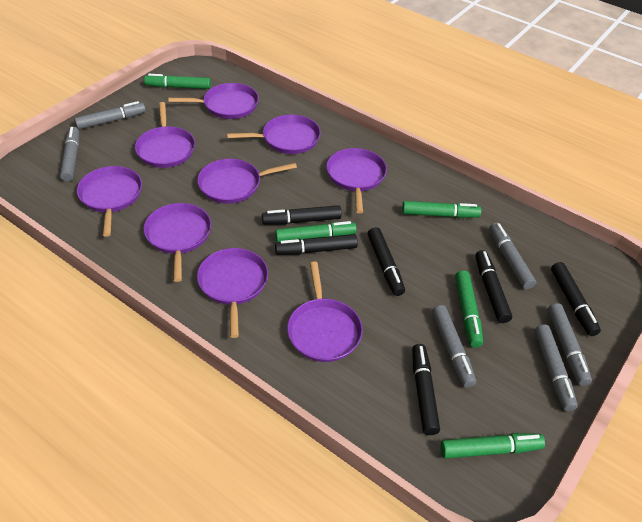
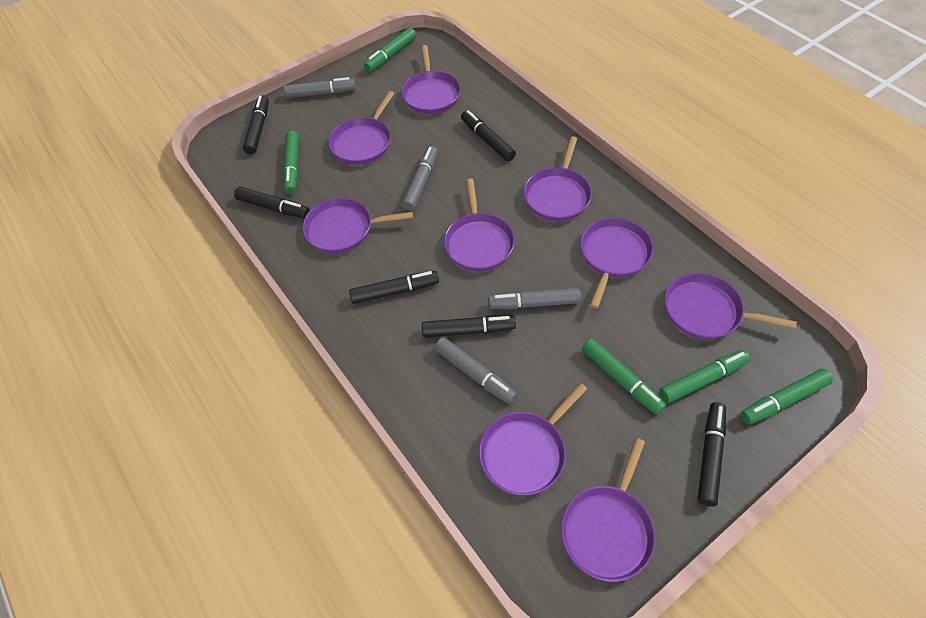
grey marker: [60,127,79,182] [74,101,146,130] [432,305,476,388] [489,223,536,289] [534,325,578,411] [547,303,592,386] = 6 -> [283,77,356,98] [402,146,438,211] [434,337,517,404] [488,288,581,309] = 4

